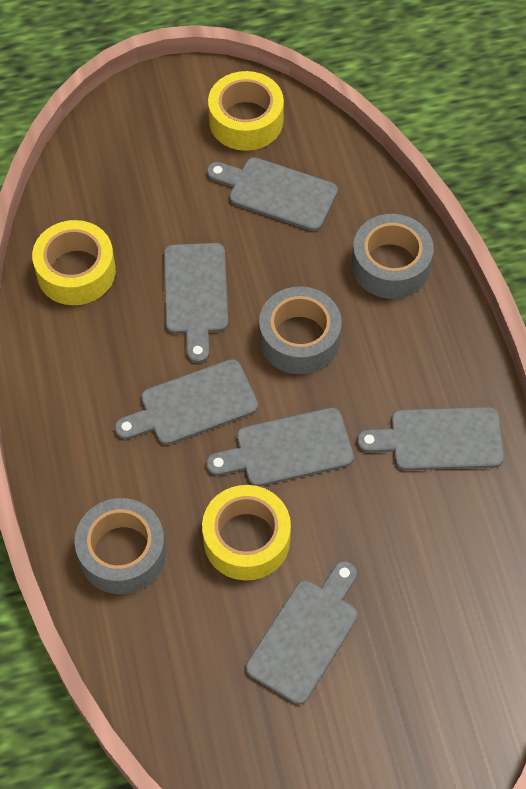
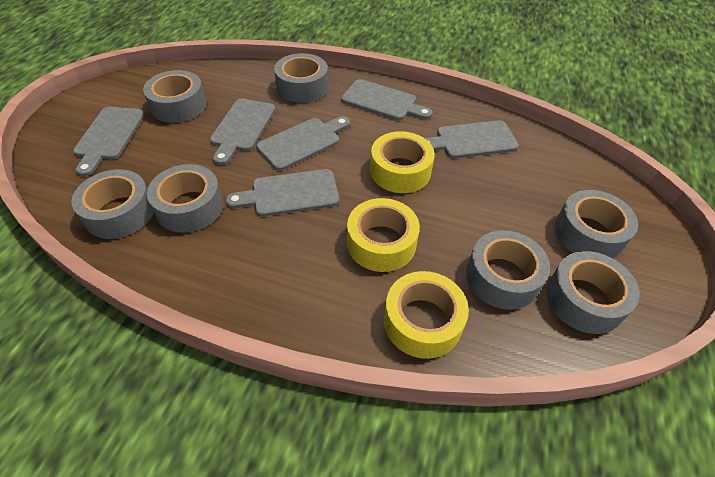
grey tape: [75,498,166,594] [259,286,342,374] [351,214,434,299] = 3 -> [71,169,154,239] [143,70,206,123] [147,164,224,233] [274,53,328,103] [466,230,550,310] [546,251,640,334] [554,190,638,258] = 7

